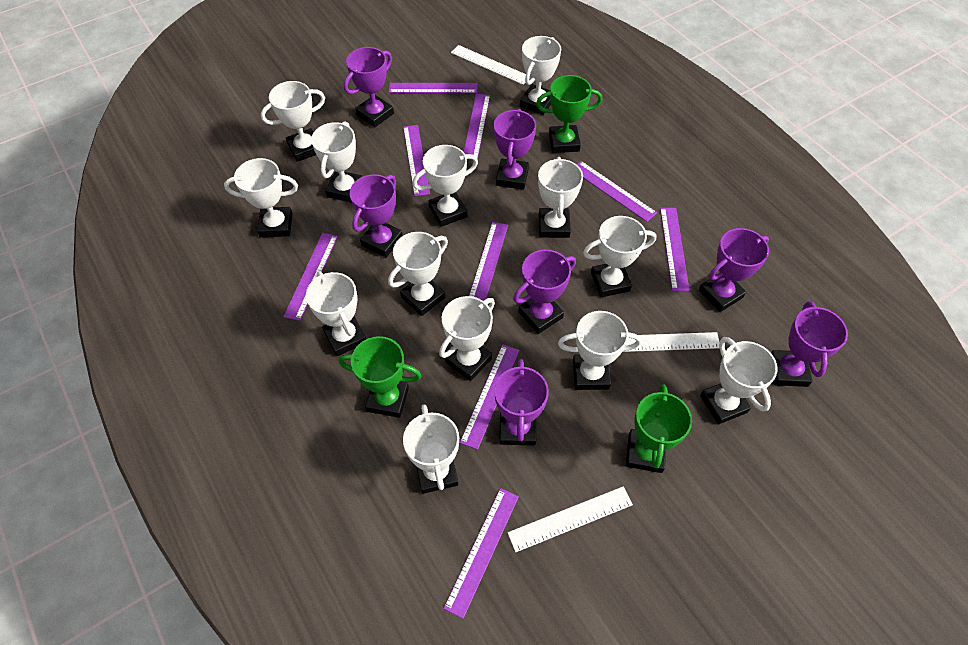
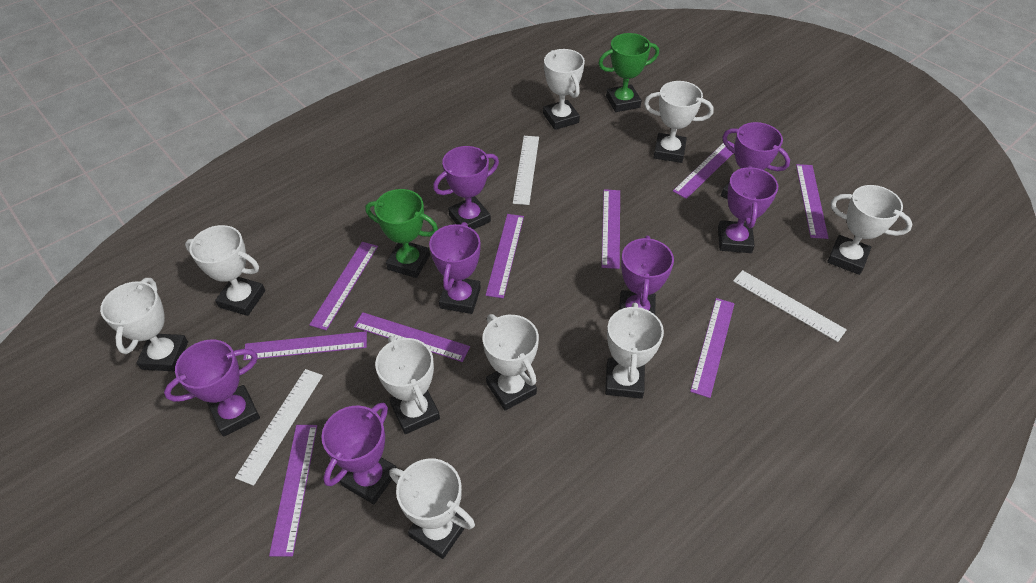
green trophy: [339,336,421,418] [536,75,602,153] [626,384,692,473] = 3 -> [365,189,438,278] [598,33,659,112] = 2
white trophy: [224,158,298,237] [261,81,325,162] [306,271,366,356] [311,121,363,203] [388,232,448,316] [403,404,459,494] [412,145,478,227] [439,296,495,381] [520,36,561,115] [538,157,583,238] [558,311,641,390] [583,216,657,297] [700,337,778,424] = 13 -> [100,278,188,371] [185,225,265,316] [375,336,440,434] [389,459,475,559] [482,314,539,411] [543,49,585,130] [605,302,664,399] [644,81,714,163] [827,185,913,275] = 9

